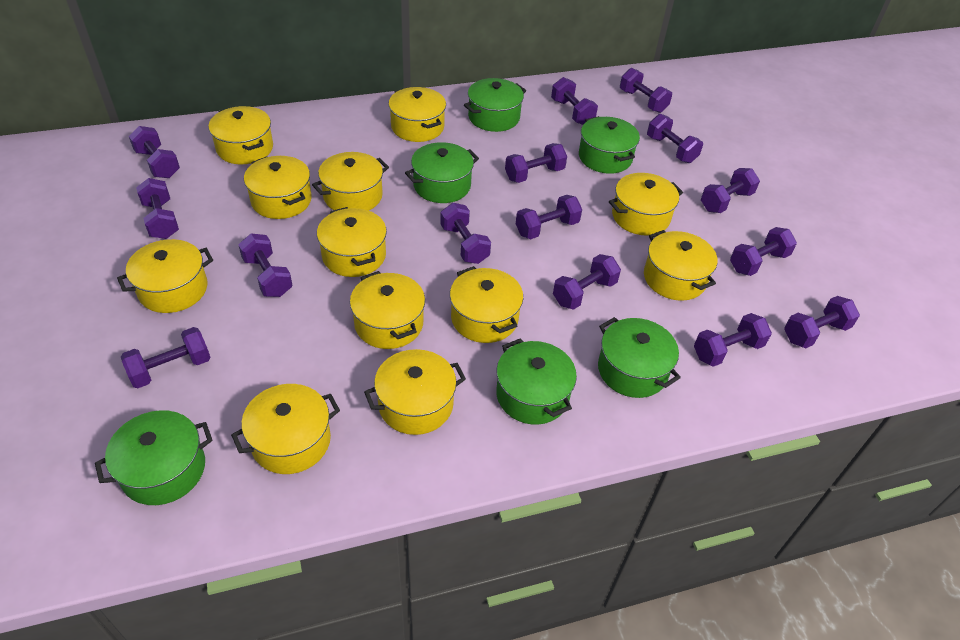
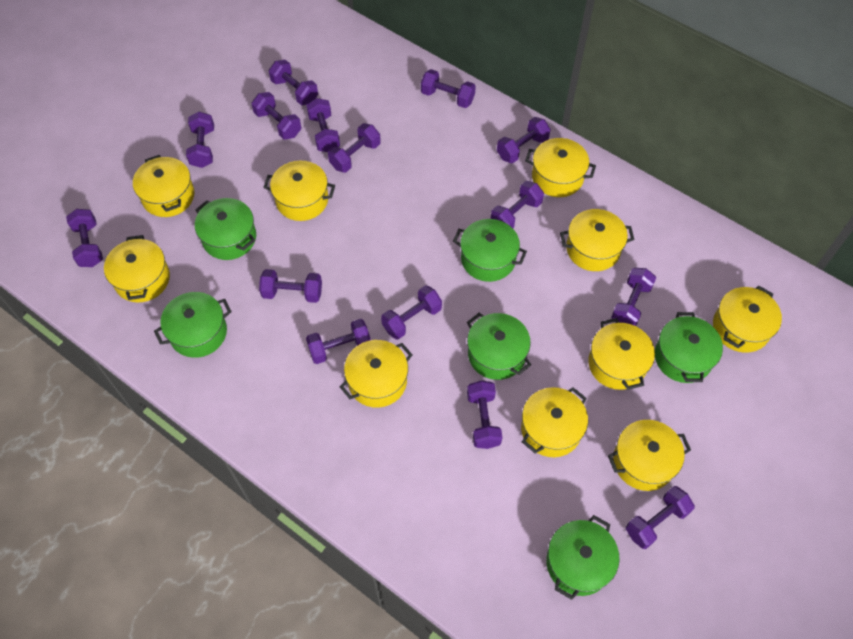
yellow pot: [117,239,213,313] [208,106,273,164] [231,384,340,474] [244,156,312,219] [312,152,389,211] [317,207,387,277] [350,271,425,349] [364,349,466,435] [389,87,446,142] [450,266,523,343] [609,173,683,236] [644,230,717,301] = 12 -> [104,235,170,303] [133,155,194,217] [263,161,335,221] [340,340,412,408] [521,387,588,457] [525,138,596,197] [560,209,635,271] [588,318,655,390] [608,420,691,491] [713,286,782,353] = 10

